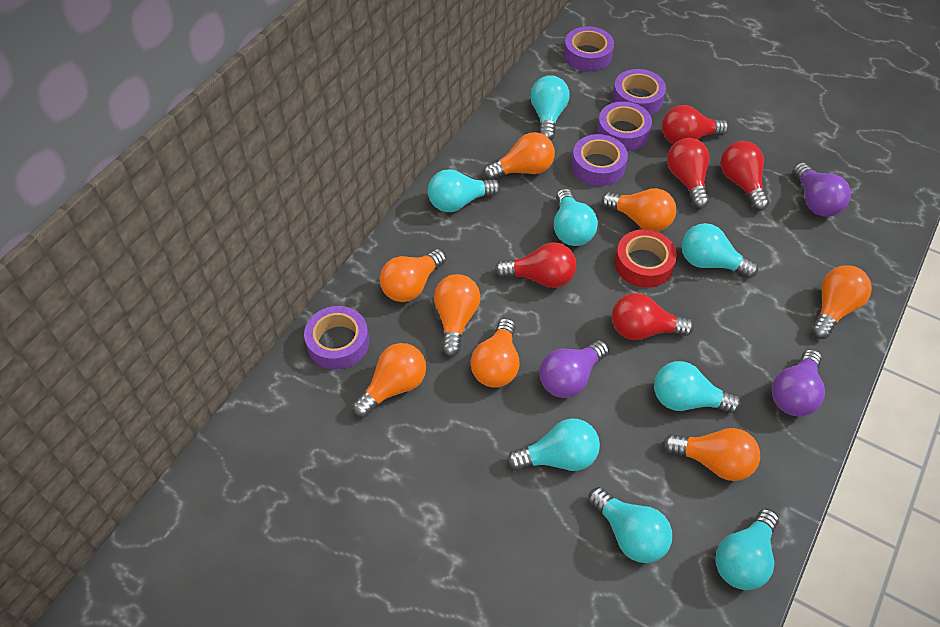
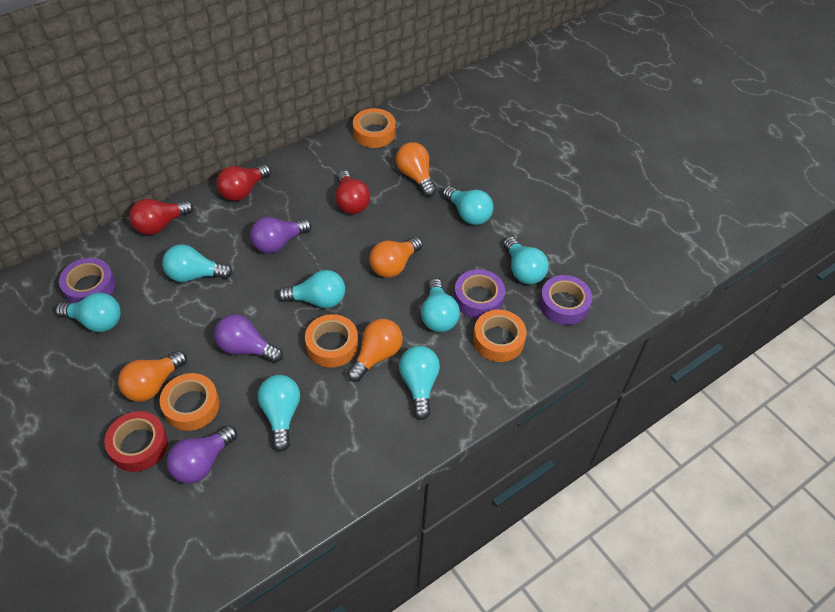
orange light bulb: [352,343,426,417] [380,249,446,302] [434,274,480,357] [471,318,519,388] [484,132,555,180] [601,188,676,232] [663,428,760,481] [812,265,872,339] = 8 -> [118,351,187,402] [347,319,403,382] [369,237,423,278] [396,142,436,197] = 4
orange tape: none = 0 -> [160,373,220,431] [305,314,358,368] [353,108,395,148] [473,310,527,362] = 4
purple tape: [304,306,369,370] [564,26,614,71] [572,134,628,186] [597,101,652,151] [612,69,666,115] = 5 -> [59,258,116,303] [454,269,505,319] [539,275,592,325] = 3
red light bulb: [495,242,576,288] [612,293,694,340] [662,105,729,144] [667,138,710,209] [721,141,769,211] = 5 -> [129,199,193,235] [217,164,271,201] [335,171,370,214] = 3

